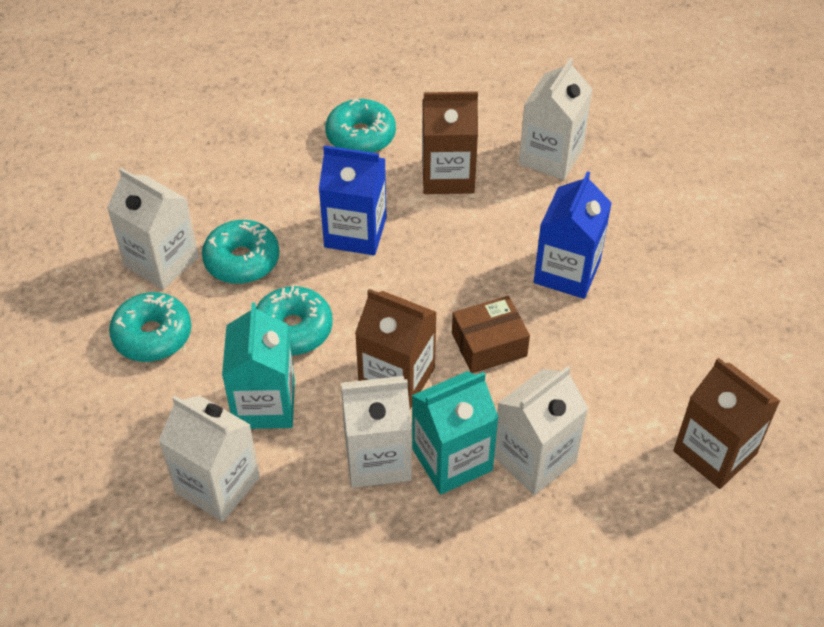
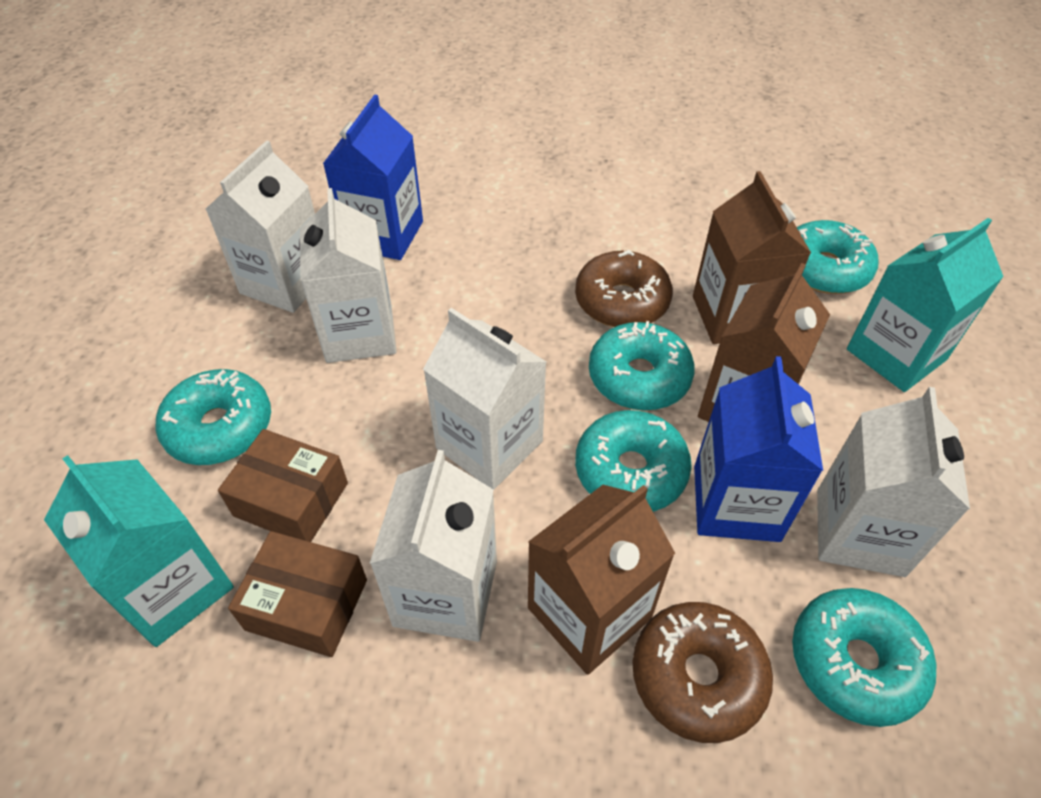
brown box: [452,296,530,373] = 1 -> [218,429,348,542] [228,531,367,657] = 2
brown donut: none = 0 -> [575,250,673,327] [632,602,773,743] = 2
turquoise donut: [109,292,191,362] [202,220,280,284] [256,286,333,355] [325,98,396,153] = 4 -> [155,369,271,465] [575,410,692,512] [589,321,695,411] [792,588,936,727] [797,220,878,294] = 5

